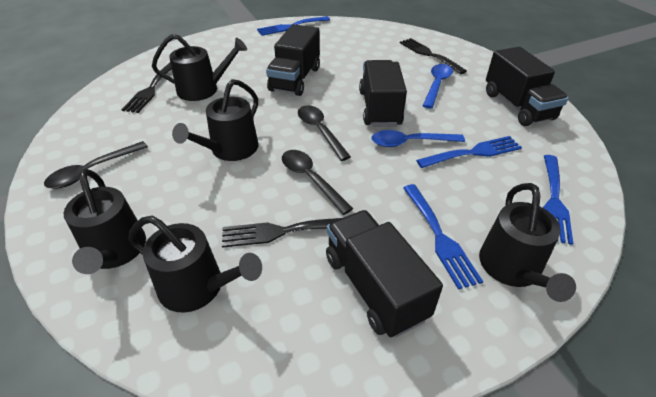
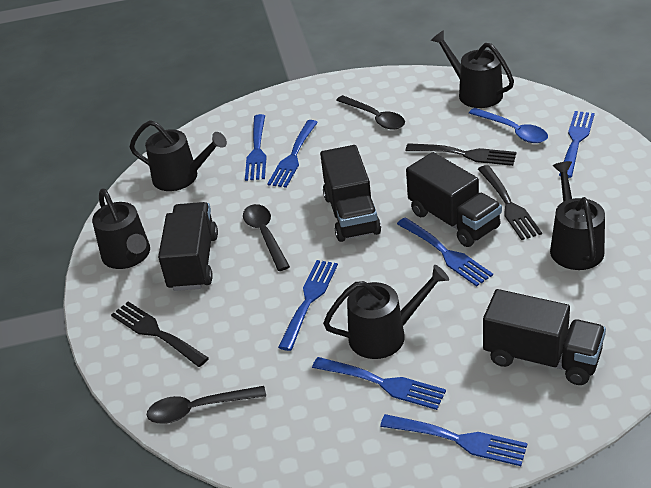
blue fork: [257,16,330,36] [403,184,483,290] [416,136,522,168] [543,155,573,245] = 4 -> [245,114,267,181] [267,120,318,188] [278,260,338,351] [312,357,446,410] [380,414,527,466] [397,217,493,287] [559,111,595,178] = 7
blue spoon: [372,130,465,147] [423,64,453,109] = 2 -> [469,108,548,143] = 1

